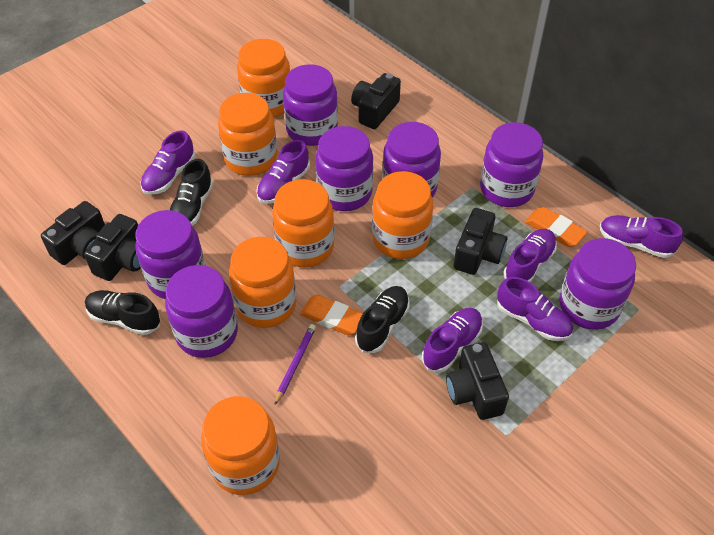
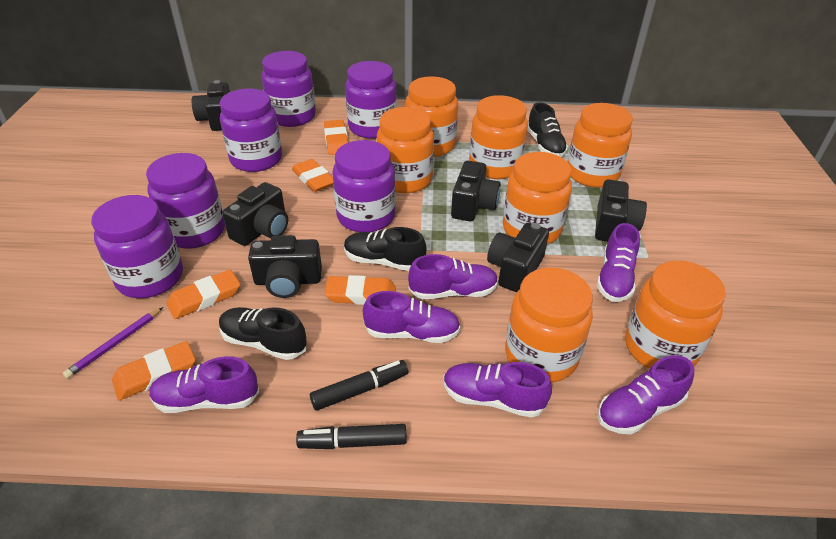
black camera: [41,201,105,265] [84,214,141,281] [351,73,401,129] [446,342,509,420] [453,208,507,275] = 5 -> [192,80,230,131] [222,182,288,246] [248,235,322,298] [451,161,501,221] [487,223,549,292] [595,179,647,242] = 6
black marker: none = 0 -> [296,424,407,449] [310,360,408,411] = 2
orange eraser: [300,295,363,335] [525,207,588,247] = 2 -> [112,341,195,400] [167,270,240,319] [292,159,333,192] [324,120,348,155] [324,275,396,305] = 5
orange jar: [201,396,280,495] [218,93,277,176] [229,237,297,328] [237,39,290,118] [272,179,335,267] [372,171,433,259] = 6 -> [377,107,434,193] [405,76,458,157] [469,95,528,179] [503,152,572,244] [505,267,593,382] [567,103,633,188] [625,261,726,369] = 7
purple jar: [135,210,205,299] [165,265,238,358] [283,64,338,146] [315,126,373,211] [382,122,441,198] [480,122,543,207] [559,238,636,330] = 7 -> [91,195,183,298] [146,153,225,249] [220,89,282,172] [261,51,316,127] [333,140,396,232] [345,61,397,139] = 6

